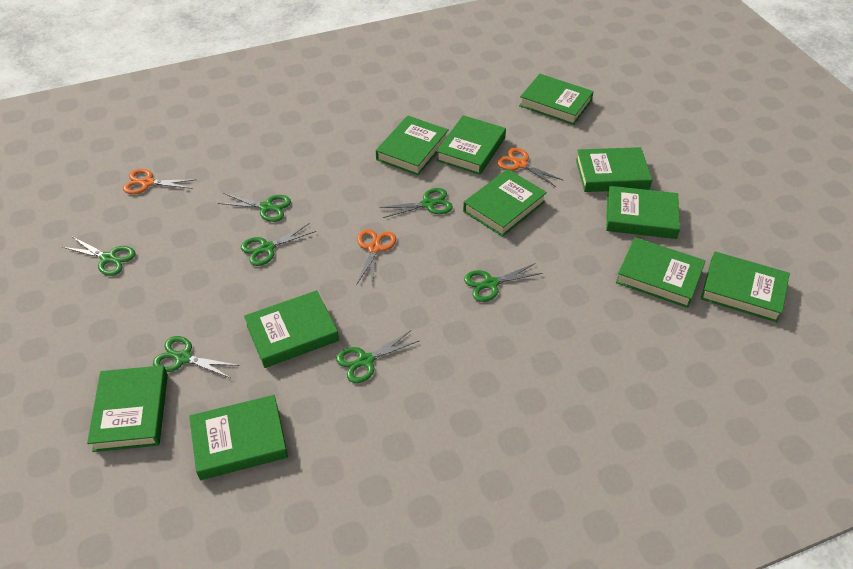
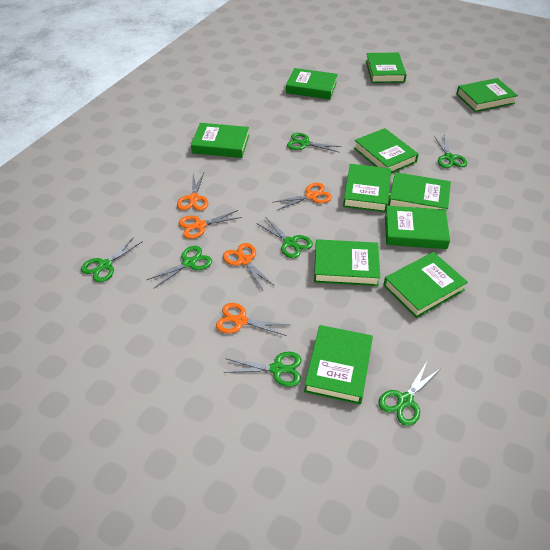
orange scissors: [123,169,196,194] [357,229,396,284] [497,148,564,187] = 3 -> [177,173,208,210] [179,210,242,239] [216,303,289,336] [223,243,275,290] [274,183,332,210] = 5

